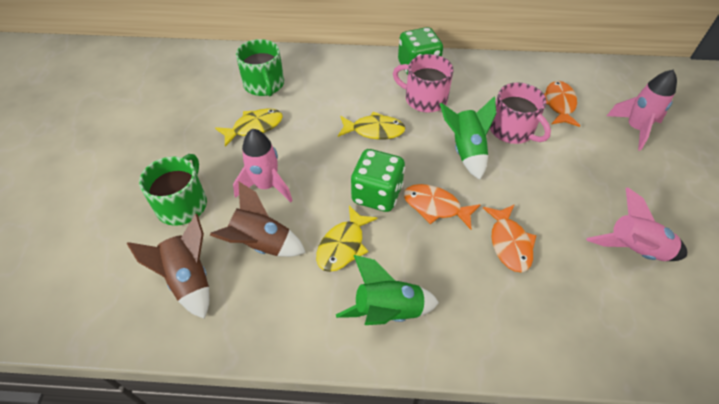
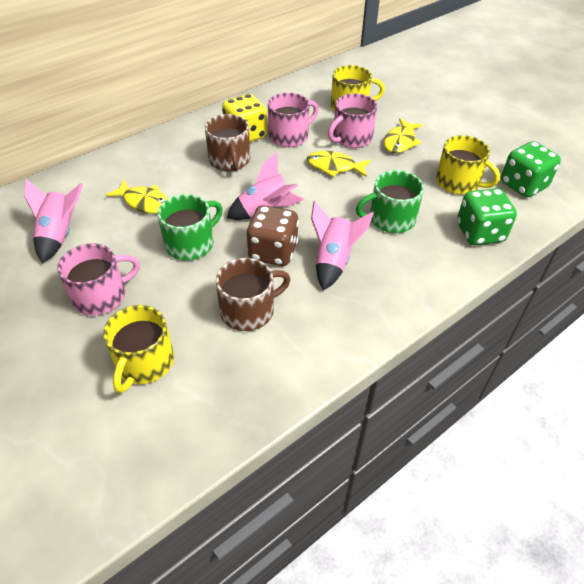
brown dice: none = 0 -> [247,205,299,266] = 1
brown mug: none = 0 -> [205,114,250,171] [216,258,291,331] = 2
brown rocket: [127,214,209,319] [210,182,306,257] = 2 -> none = 0
green rocket: [336,255,439,325] [440,96,497,180] = 2 -> none = 0
orange fish: [404,184,481,229] [483,204,536,273] [544,81,581,127] = 3 -> none = 0
pink mug: [393,54,453,113] [490,82,551,144] = 2 -> [57,243,140,316] [268,93,319,147] [328,93,377,148] = 3
yellow dice: none = 0 -> [222,94,267,142] = 1
yellow mug: none = 0 -> [103,305,174,393] [331,65,385,111] [436,135,500,194] = 3

